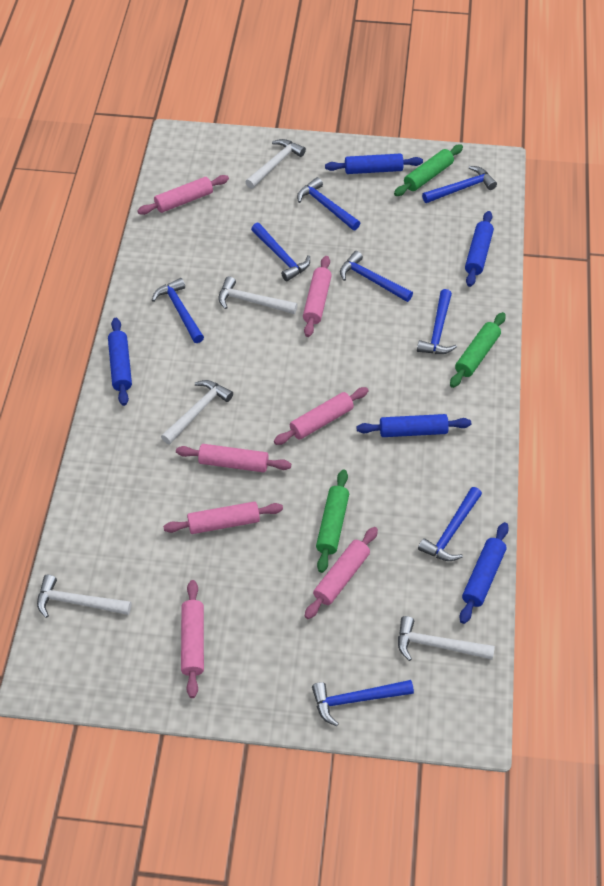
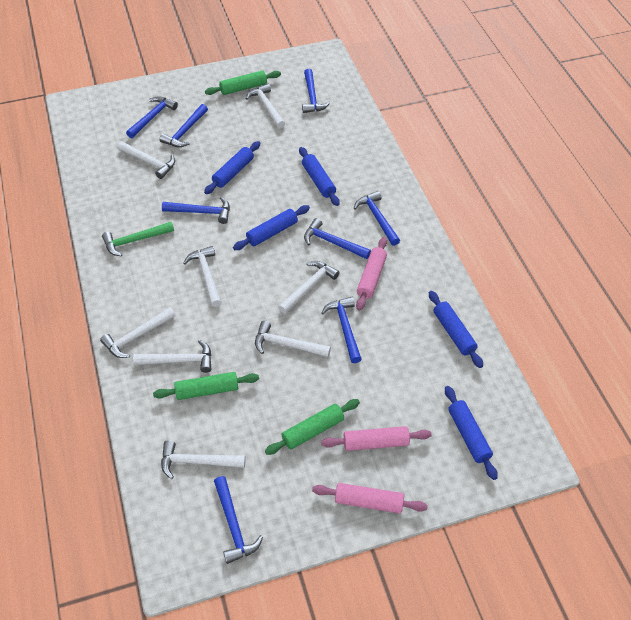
green hammer: none = 0 -> [102,222,174,257] = 1
pink rolling pin: [137,175,229,215] [163,502,283,534] [176,444,291,473] [181,580,204,698] [274,387,369,445] [303,256,332,337] [304,527,378,619] = 7 -> [312,483,428,513] [321,426,432,451] [356,237,387,311] = 3
white hammer: [37,575,131,618] [161,380,233,444] [218,276,298,314] [246,139,306,189] [398,616,495,661] = 5 -> [100,307,176,358] [117,141,175,179] [133,340,211,373] [161,440,246,479] [183,246,222,307] [246,84,285,128] [255,321,331,357] [278,261,340,314] = 8

